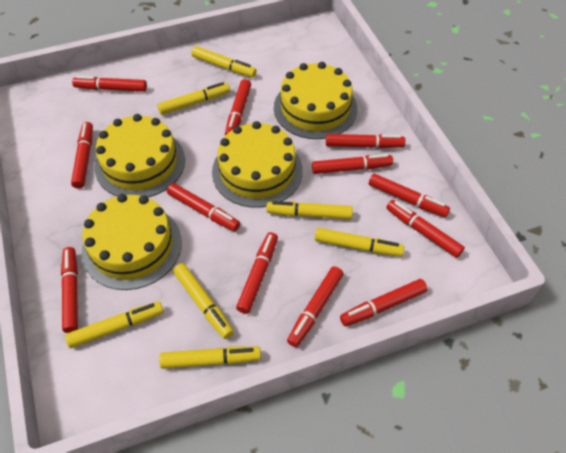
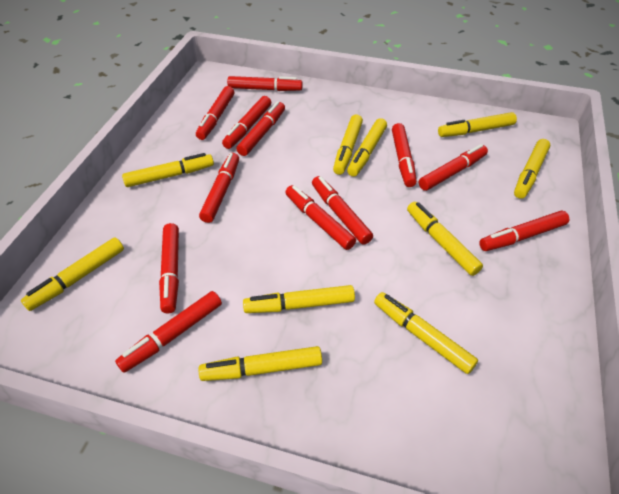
yellow cake: [82,194,182,290] [94,114,185,197] [212,121,303,208] [274,62,357,139] = 4 -> none = 0
yellow marker: [65,301,164,348] [157,82,230,115] [159,347,261,369] [173,263,234,339] [191,46,257,77] [266,201,353,219] [315,228,404,256] = 7 -> [21,237,124,311] [122,153,214,187] [199,346,322,381] [243,285,355,313] [333,115,363,175] [347,118,387,177] [374,292,478,374] [407,202,483,276] [438,112,517,137] [514,139,550,199] = 10

